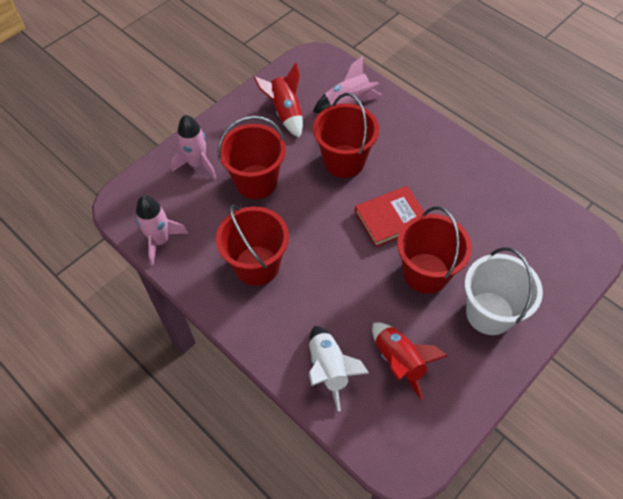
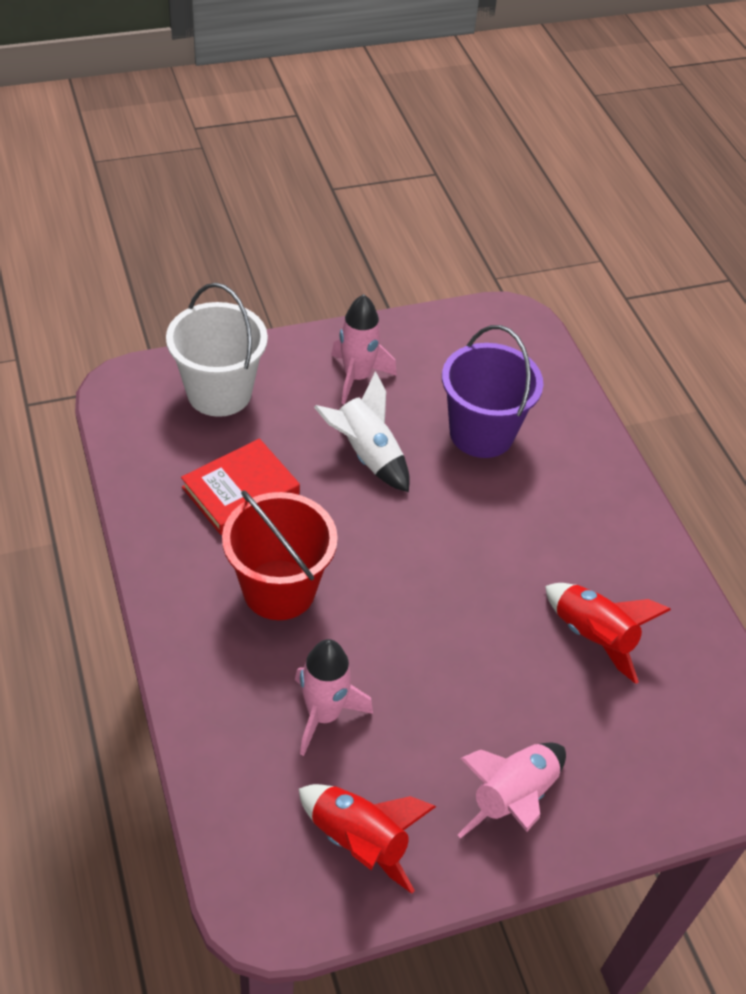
purple bucket: none = 0 -> [442,325,543,458] = 1
red bucket: [216,205,289,286] [217,116,286,199] [313,93,379,178] [397,207,472,294] = 4 -> [222,490,338,620] = 1

